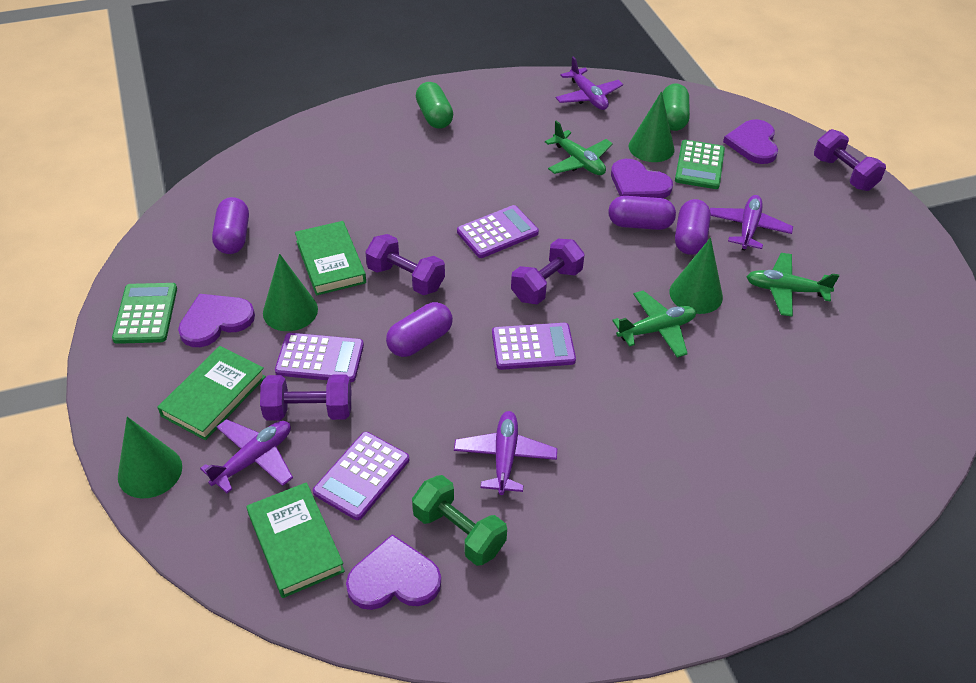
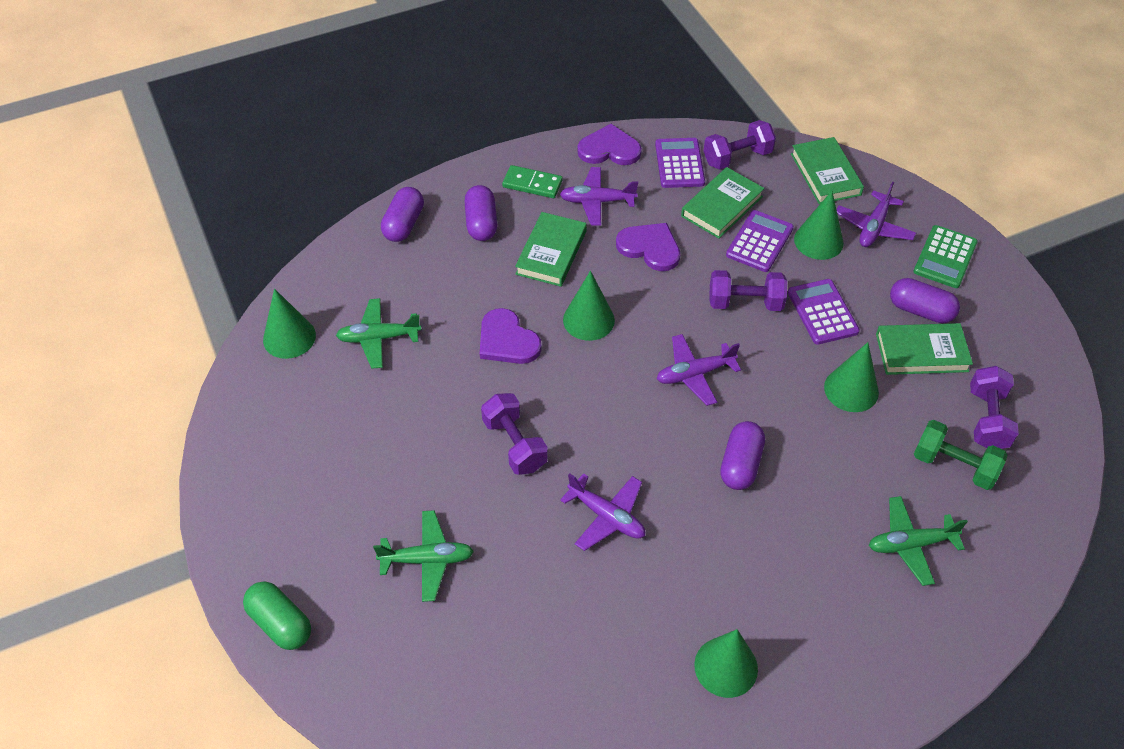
green book: [157,346,266,440] [246,482,345,598] [295,221,366,296] = 3 -> [515,212,587,287] [681,167,764,239] [791,137,864,204] [876,323,973,375] = 4
green calculator: [112,283,177,344] [675,140,725,189] = 2 -> [913,225,978,288] = 1
green capsule: [416,82,453,129] [662,83,690,131] = 2 -> [243,581,311,650] = 1
green cone: [118,417,182,498] [263,254,318,331] [628,91,675,162] [669,238,723,314] = 4 -> [263,289,316,359] [563,271,615,341] [694,629,758,698] [794,191,844,260] [824,342,879,412] = 5
green domino: none = 0 -> [502,165,563,198] = 1
purple calculator: [275,333,364,382] [313,432,409,520] [457,205,539,258] [492,323,576,370] = 4 -> [655,138,705,188] [726,210,794,272] [788,279,860,345] = 3
purple heart: [178,294,255,347] [346,534,441,610] [611,159,673,198] [723,119,778,164] = 4 -> [480,308,542,364] [577,124,642,165] [616,223,680,271] = 3

